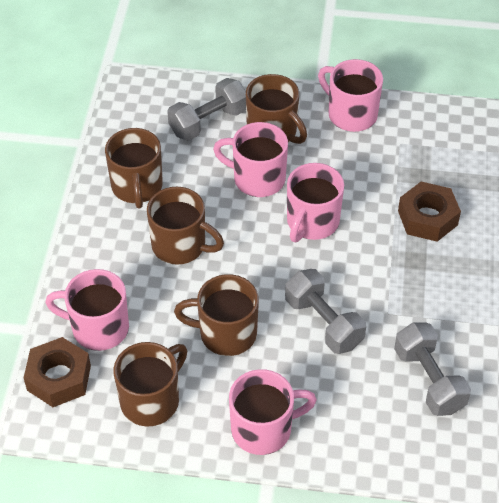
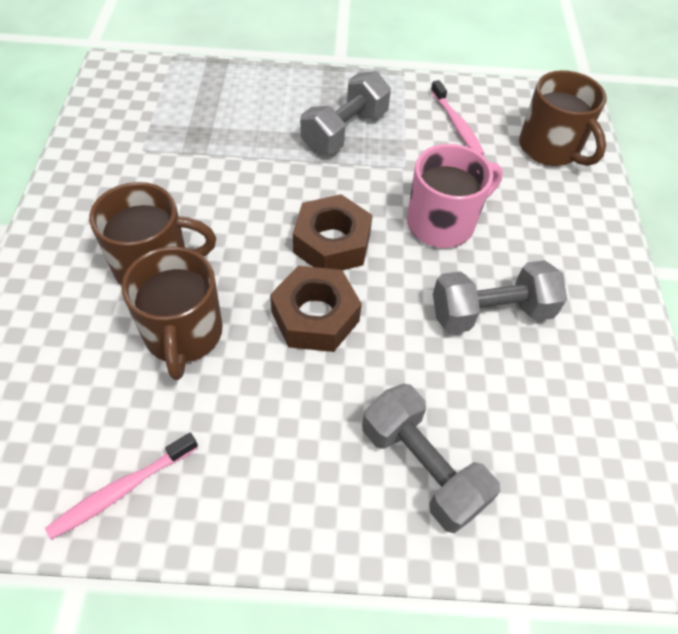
brown mug: [105,128,163,209] [113,342,187,427] [147,187,224,265] [174,274,259,356] [246,74,307,144] = 5 -> [89,182,216,286] [122,247,223,380] [519,70,606,166] = 3
pink mug: [45,269,129,351] [213,122,288,197] [229,369,317,455] [287,163,344,242] [318,59,383,132] = 5 -> [407,144,503,248] = 1
pink toothbrush: none = 0 -> [45,433,198,540] [431,80,485,156] = 2

